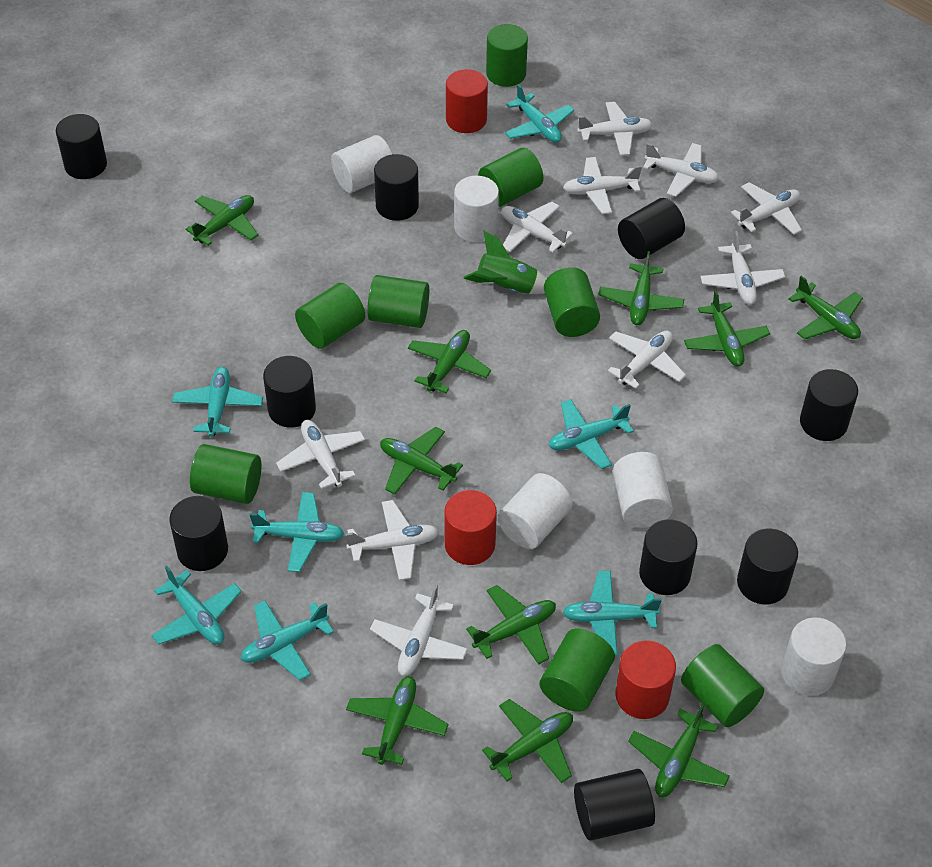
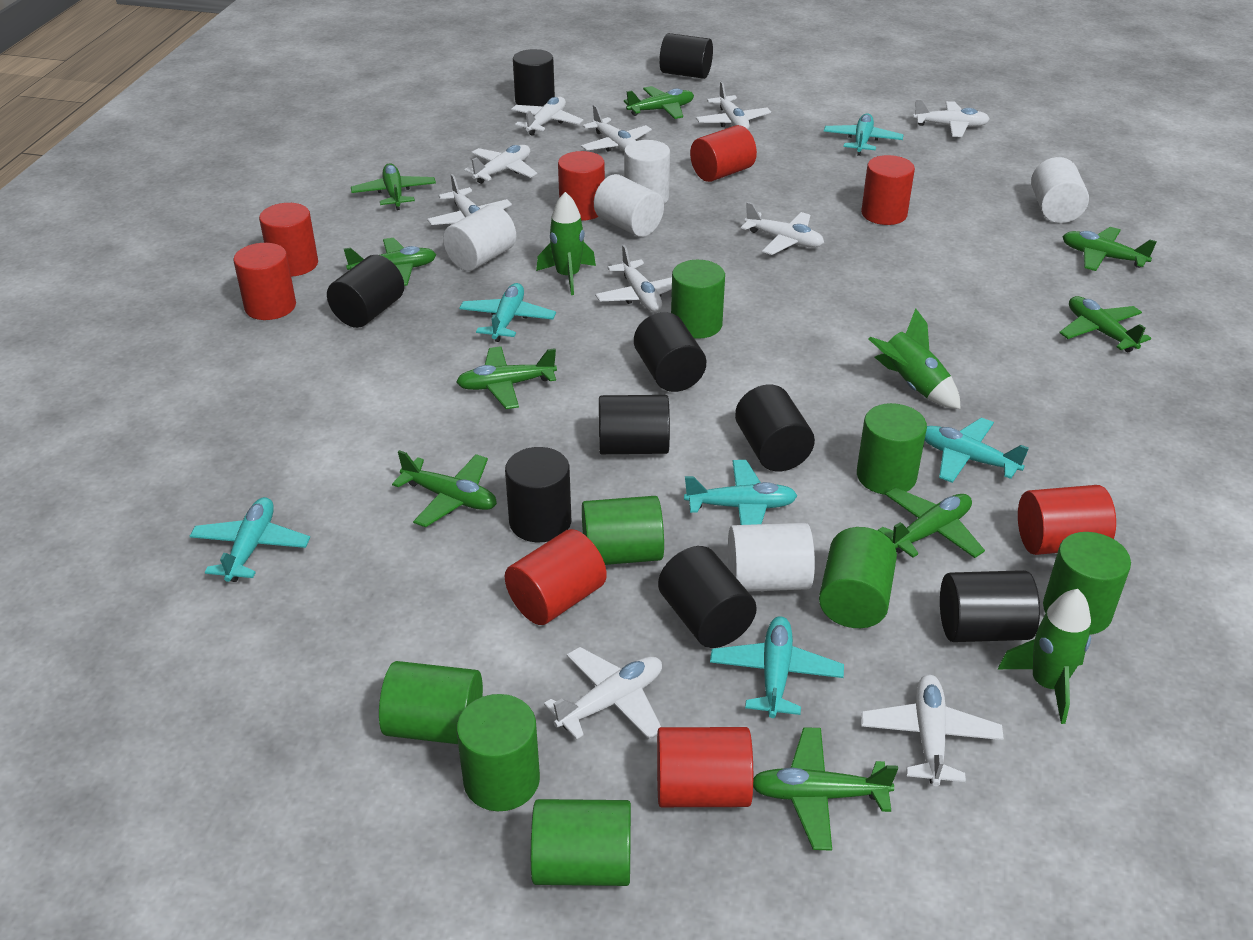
green plane: [186,195,258,246] [346,676,448,765] [380,427,463,494] [408,330,491,393] [466,585,556,665] [482,699,573,783] [598,251,684,325] [628,703,730,797] [684,290,770,366] [788,276,863,340] = 10 -> [344,238,437,286] [351,163,436,210] [392,450,497,527] [456,346,557,409] [624,86,694,119] [753,727,898,851] [877,488,985,558] [1059,296,1151,352] [1062,227,1157,271] = 9
green rocket: [463,231,547,294] = 1 -> [536,192,596,295] [869,308,961,409] [998,589,1091,724] = 3
red cylinder: [444,490,497,565] [446,69,488,133] [615,640,676,719] = 3 -> [233,243,296,320] [259,203,318,277] [505,529,607,625] [558,151,605,221] [657,727,753,807] [690,125,757,182] [861,155,915,225] [1018,485,1116,555] = 8
turquoise plane: [151,566,242,645] [172,367,263,437] [241,600,334,680] [250,492,344,572] [505,84,574,143] [549,399,634,469] [563,571,662,656] = 7 -> [190,497,310,582] [459,283,556,342] [684,460,798,525] [710,616,844,718] [824,113,904,156] [924,418,1029,483] = 6

